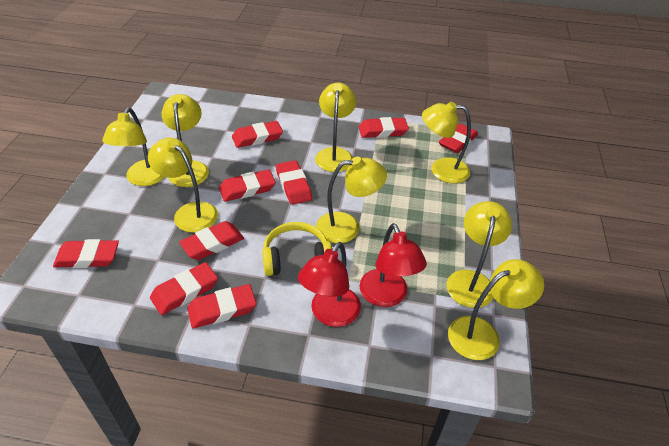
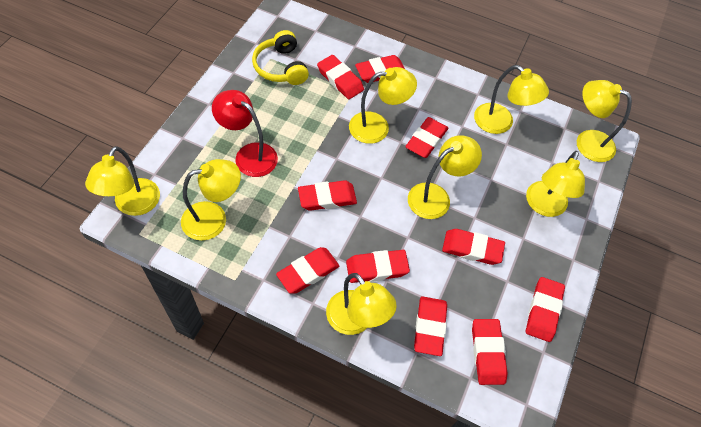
red eraser: [53,239,119,268] [150,262,218,315] [179,221,244,260] [187,284,257,329] [219,169,276,202] [232,121,283,148] [276,160,312,205] [359,117,409,138] [439,124,478,153] = 9 -> [276,247,340,294] [298,180,357,211] [317,55,364,99] [346,250,410,283] [355,55,405,83] [405,117,448,158] [414,296,447,356] [442,229,505,265] [472,319,508,385] [526,277,565,342] = 10
red lamp: [298,242,361,327] [360,223,427,307] = 2 -> [212,90,278,177] = 1

